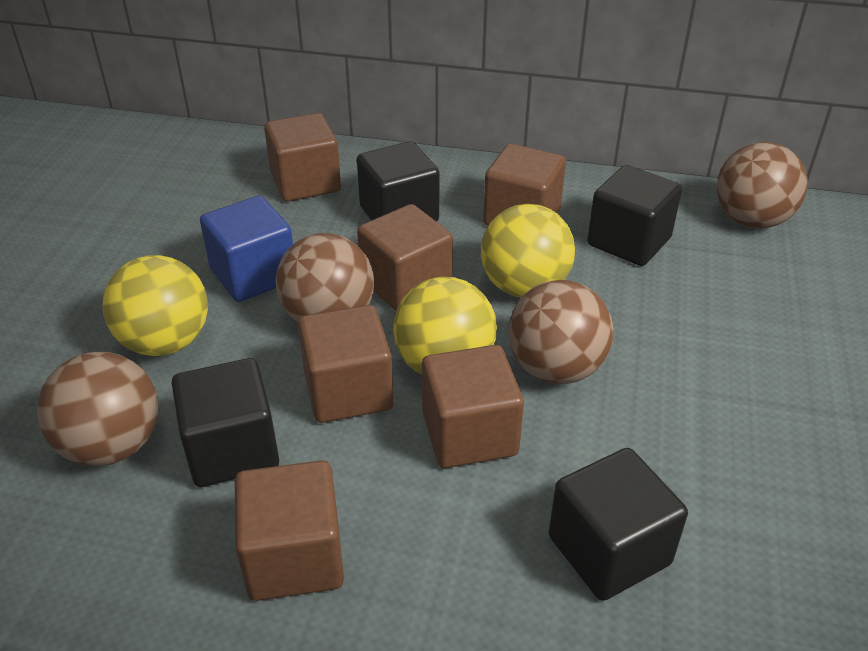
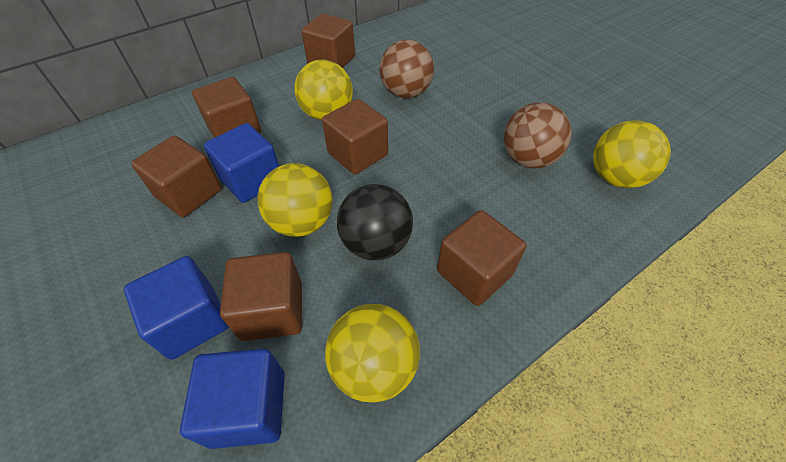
black ball: none = 0 -> [337,184,413,260] = 1
black cube: [172,358,279,487] [357,141,439,222] [549,448,688,601] [587,165,682,266] = 4 -> none = 0
blue cube: [200,196,293,302] = 1 -> [124,256,229,360] [180,349,285,449] [204,123,279,203] = 3
brown ball: [37,352,158,466] [276,233,374,323] [508,280,613,384] [717,142,808,229] = 4 -> [380,39,434,98] [504,103,572,168] = 2
yellow ball: [102,255,208,356] [393,277,497,375] [481,204,575,297] = 3 -> [257,163,332,237] [294,60,353,120] [325,304,420,403] [593,120,671,188] = 4

